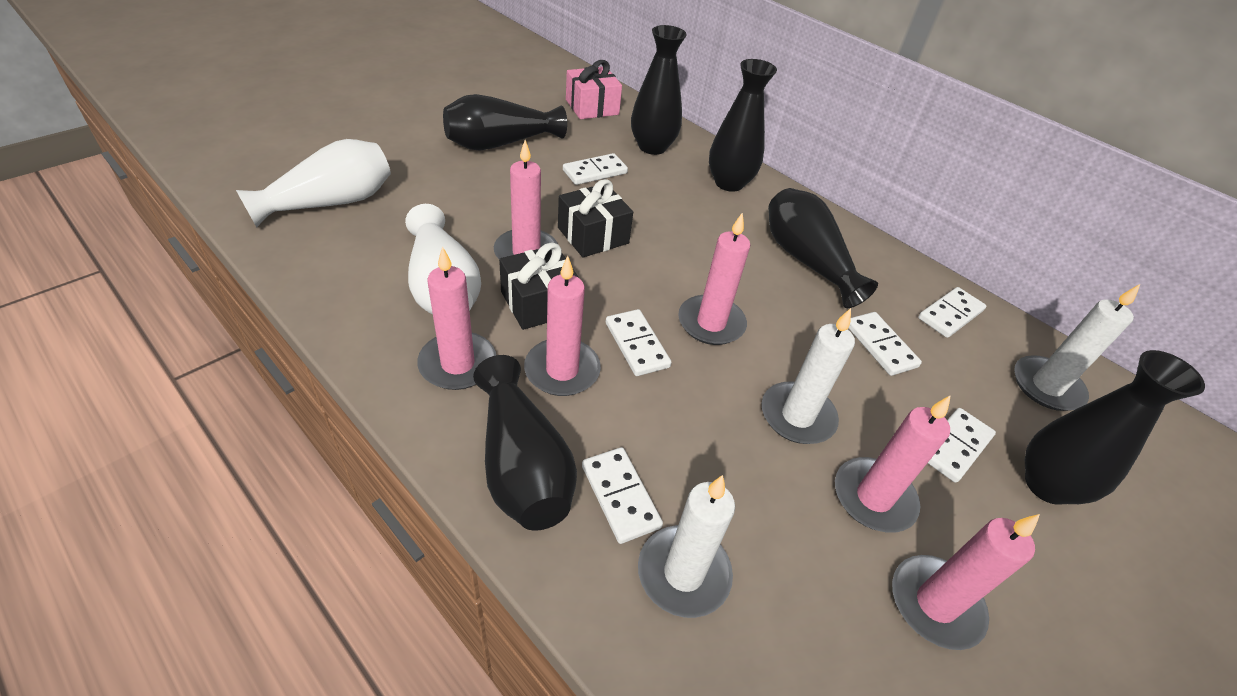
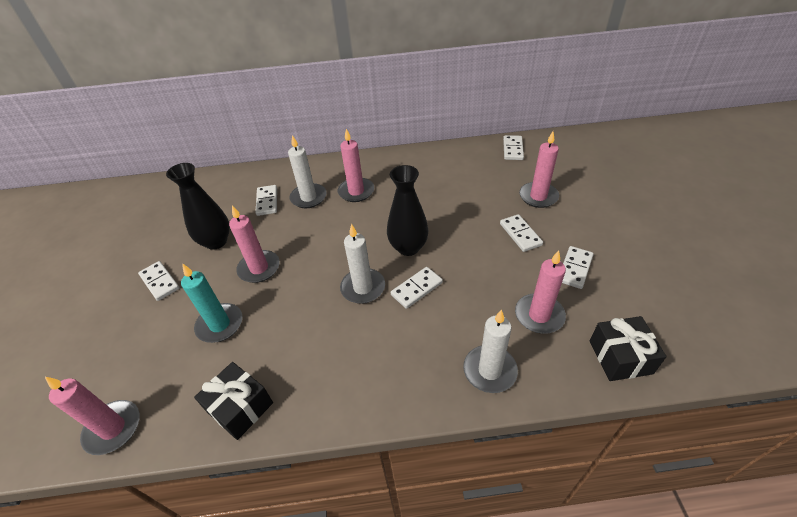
black vase: [443,94,567,150] [473,355,577,531] [631,25,687,155] [709,59,777,192] [768,188,878,308] [1025,350,1205,505] = 6 -> [166,163,230,250] [387,165,428,256] = 2
pink candle: [417,246,496,390] [494,140,558,259] [524,256,601,396] [678,212,750,345] [835,395,951,533] [892,514,1040,650] = 6 -> [45,377,140,455] [229,206,280,283] [338,129,374,202] [515,250,566,334] [519,131,559,208] = 5
pink gift: [566,60,622,119] = 1 -> none = 0
turquoise candle: none = 0 -> [181,263,242,343] = 1
white vase: [236,139,391,227] [405,204,481,314] = 2 -> none = 0

